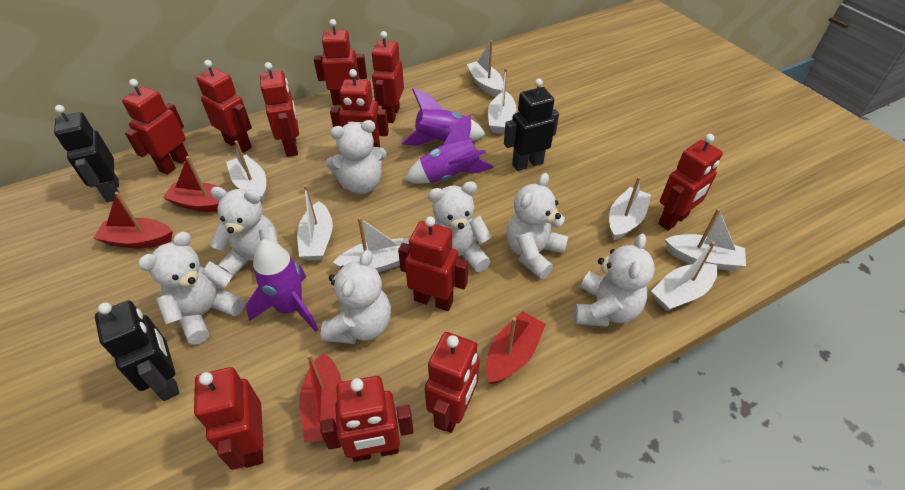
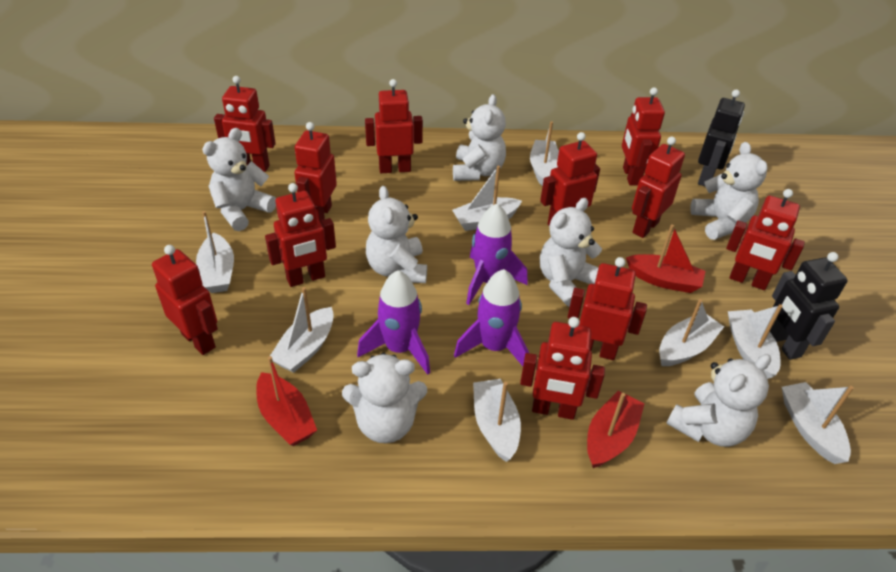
black robot: [54,105,119,202] [95,300,179,401] [504,78,559,171] = 3 -> [698,90,745,186] [770,252,848,360] = 2
red boat: [93,192,173,249] [163,156,228,212] [299,353,342,443] [486,311,546,384] = 4 -> [256,356,317,446] [587,391,644,468] [626,224,705,293] = 3

